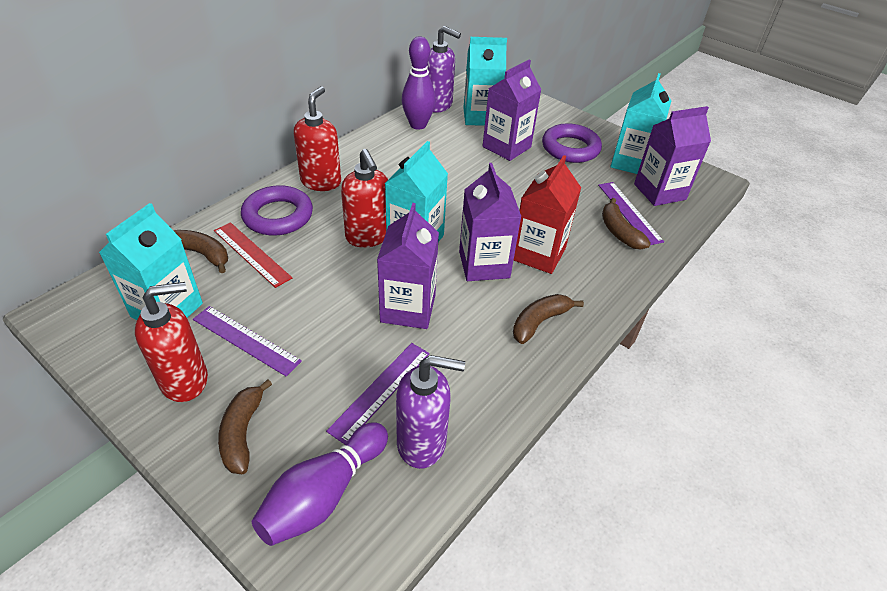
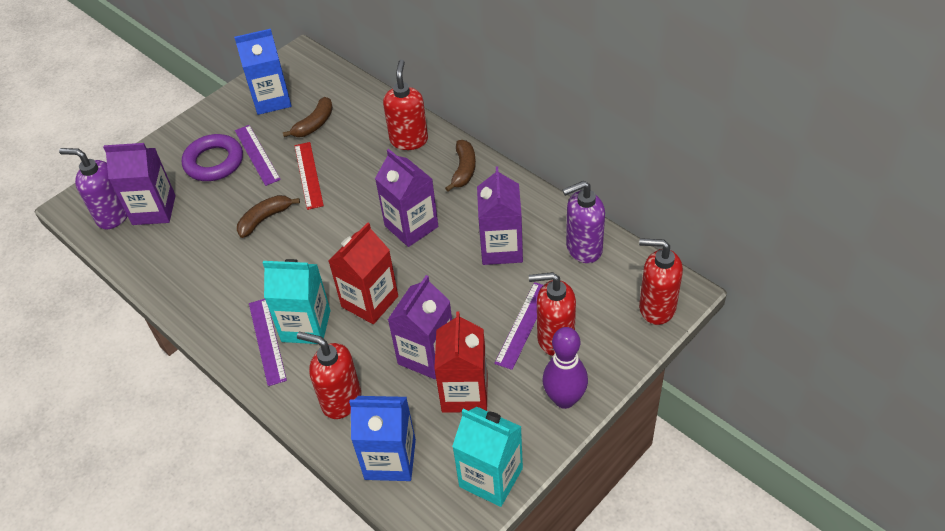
blue carton: none = 0 -> [234,29,291,115] [349,396,416,481] = 2
brown banana: [174,230,228,273] [218,379,272,474] [513,294,584,344] [602,198,651,249] = 4 -> [237,195,300,238] [283,97,333,137] [445,140,476,192] = 3
purple bowling pin: [252,422,388,546] [402,36,436,130] = 2 -> [543,327,588,409] = 1
purple ring: [241,185,313,236] [542,123,602,163] = 2 -> [182,134,243,181] = 1
red carton: [514,155,581,274] = 1 -> [329,222,398,324] [434,312,488,413] = 2
red soap dispenser: [135,282,208,402] [294,86,341,191] [341,149,388,248] = 3 -> [297,332,361,419] [383,59,428,150] [529,272,576,356] [639,238,683,325] = 4
turquoise carton: [99,203,203,320] [385,141,448,242] [463,37,507,126] [610,73,671,174] = 4 -> [263,259,331,344] [452,407,523,507] = 2

